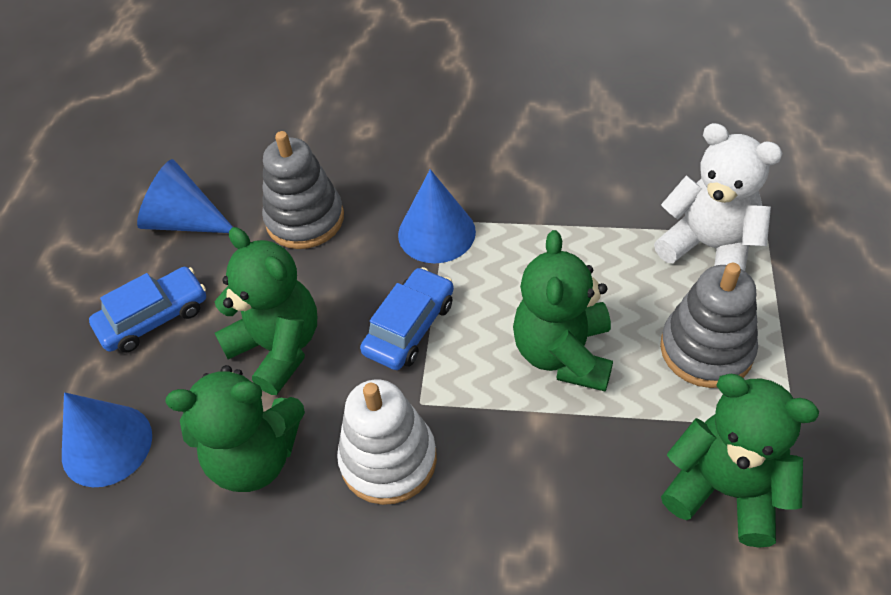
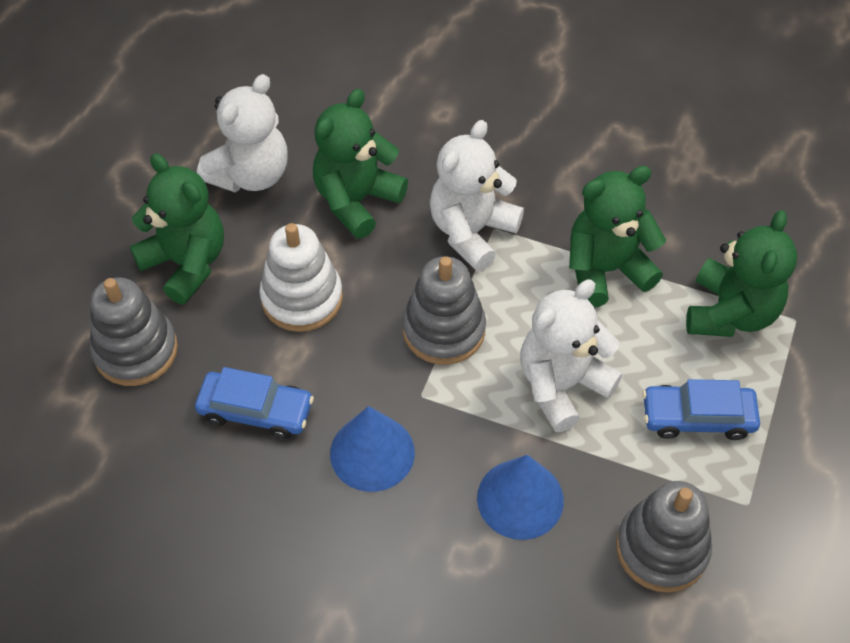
blue cone: [62,392,152,487] [137,159,233,233] [398,169,476,263] = 3 -> [330,406,415,492] [477,455,564,540] = 2
grey stacking toy: [262,131,344,249] [660,263,758,388] = 2 -> [90,277,178,386] [402,256,486,365] [616,481,712,593] = 3
white teddy bear: [654,123,783,271] = 1 -> [197,74,288,192] [430,120,524,271] [520,280,622,432] = 3

